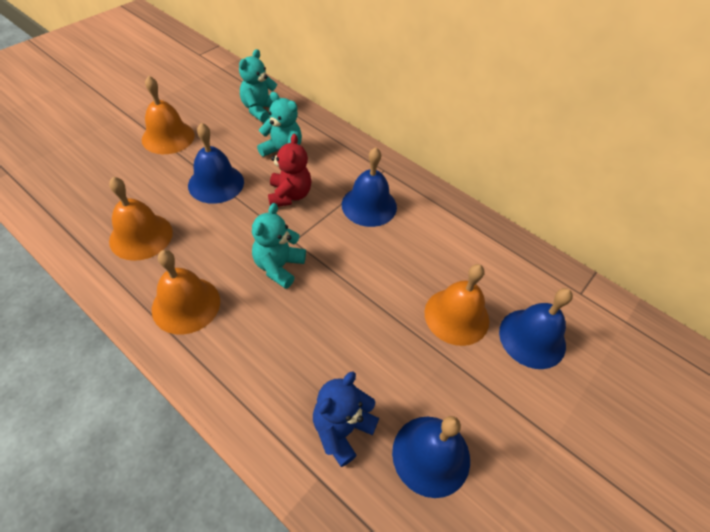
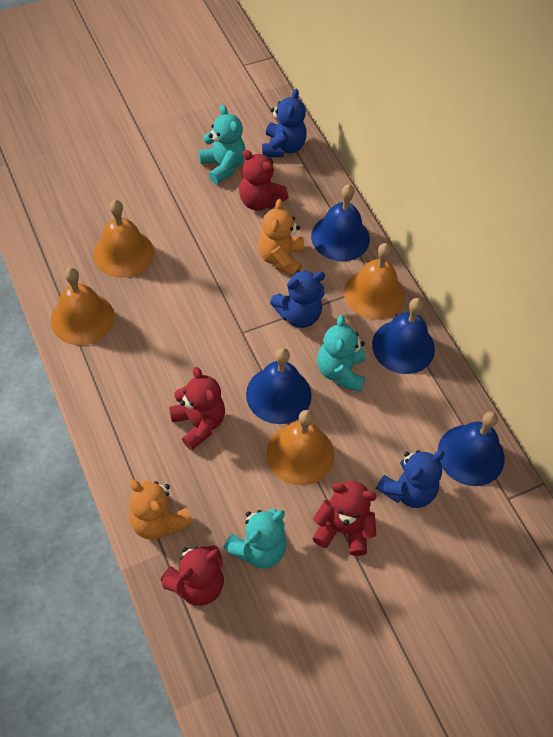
blue teddy bear: [313,371,379,467] = 1 -> [262,89,307,157] [270,270,325,328] [376,450,445,508] = 3
orange teddy bear: none = 0 -> [129,479,192,540] [258,199,304,275] = 2
red teddy bear: [268,134,311,207] = 1 -> [161,545,224,606] [169,367,225,450] [239,150,289,211] [312,481,377,556] = 4

